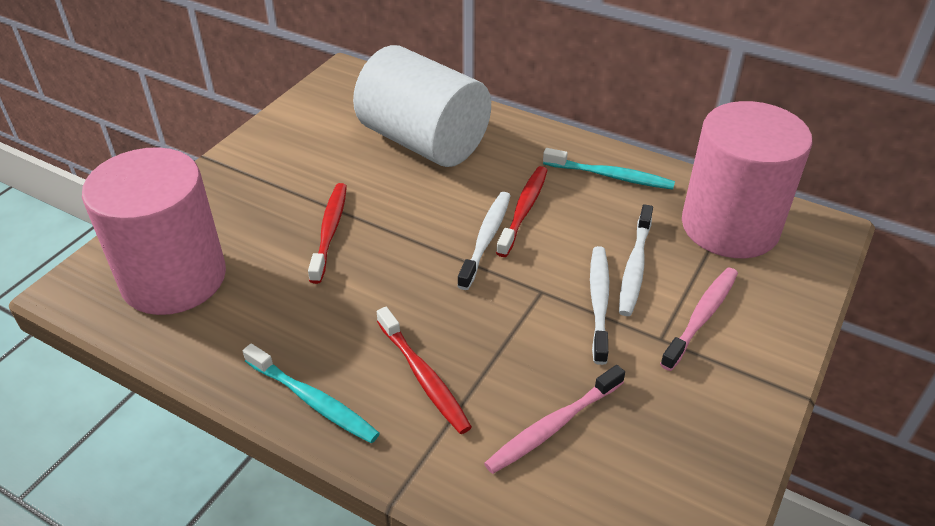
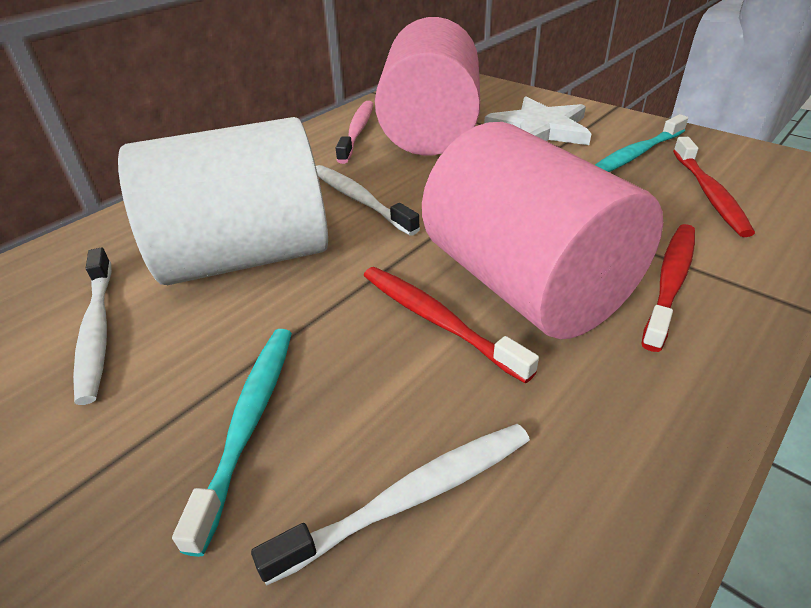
pink toothbrush: [484,365,625,474] [660,268,738,371] = 2 -> [336,101,373,164] = 1
white star: none = 0 -> [484,96,592,145] = 1

